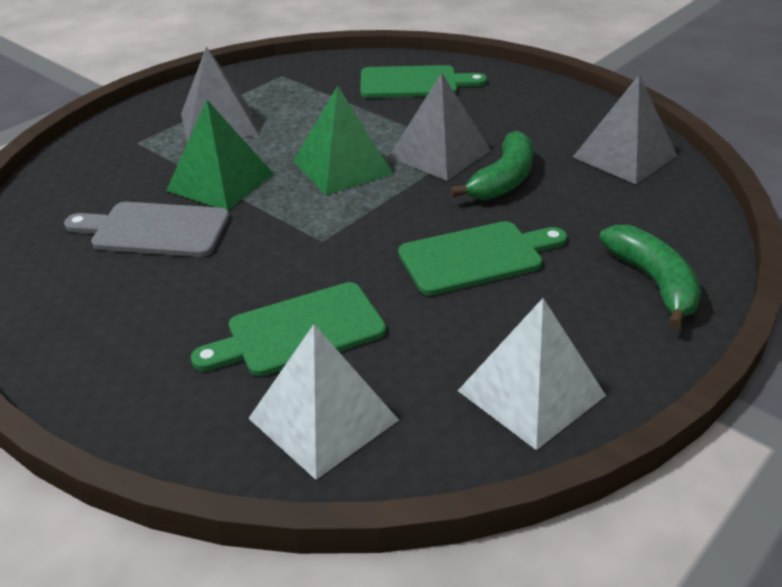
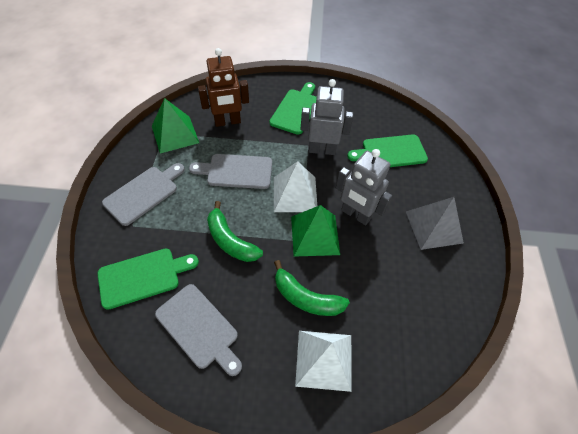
brown robot: none = 0 -> [198,48,249,127] = 1
grey cutting board: [64,202,230,257] = 1 -> [102,163,185,226] [155,284,242,376] [189,154,272,189] = 3
grey pyramid: [181,46,258,143] [389,72,491,181] [573,74,677,184] = 3 -> [406,197,464,250] = 1
grey robot: none = 0 -> [300,79,353,155] [336,149,392,225] = 2

